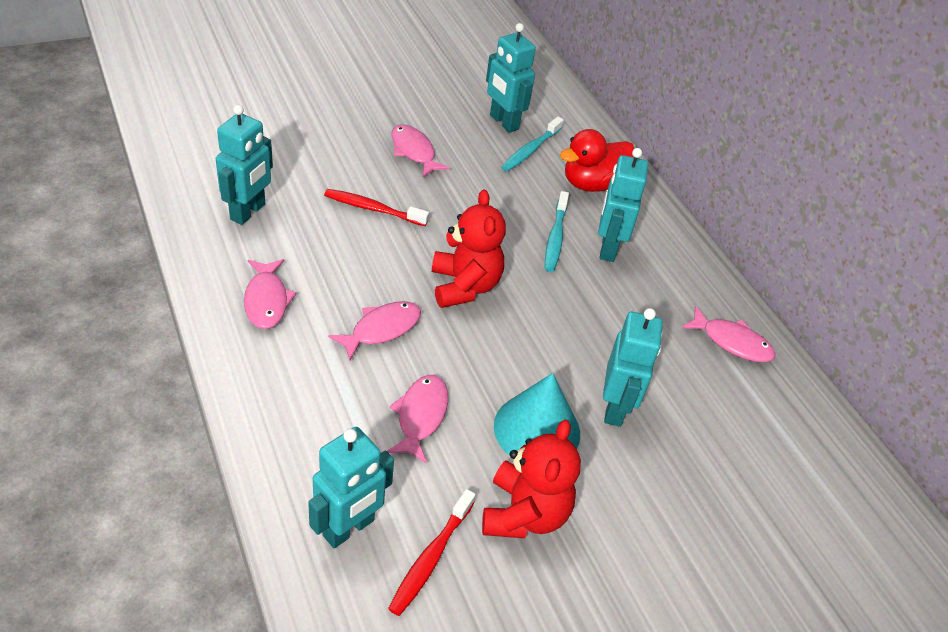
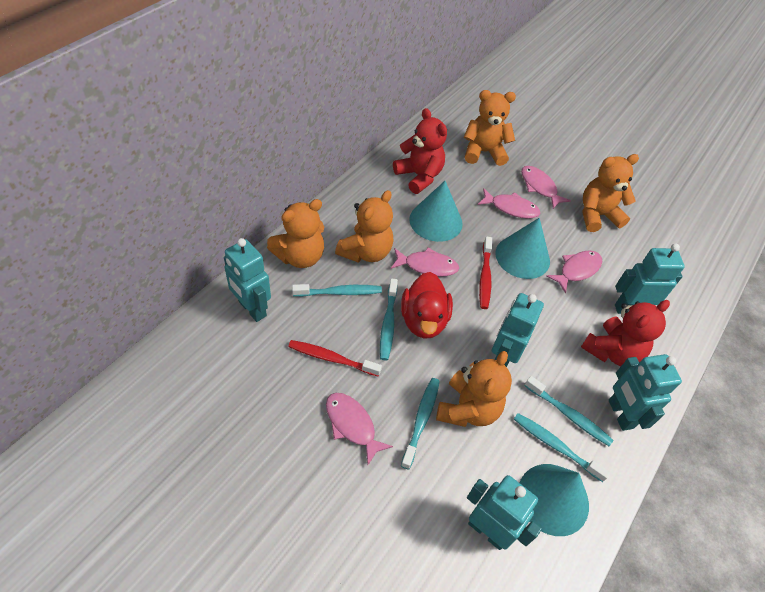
orange teddy bear: none = 0 -> [267,199,324,268] [335,190,393,263] [436,351,512,427] [464,90,516,166] [583,154,639,232] = 5
turquoise cone: [494,373,580,456] = 1 -> [409,181,463,242] [495,218,550,279] [520,464,589,536] = 3
turquoise toothbrush: [501,117,564,172] [545,191,569,272] = 2 -> [292,284,382,297] [380,279,398,360] [401,378,440,470] [514,413,610,482] [524,376,613,446] = 5

